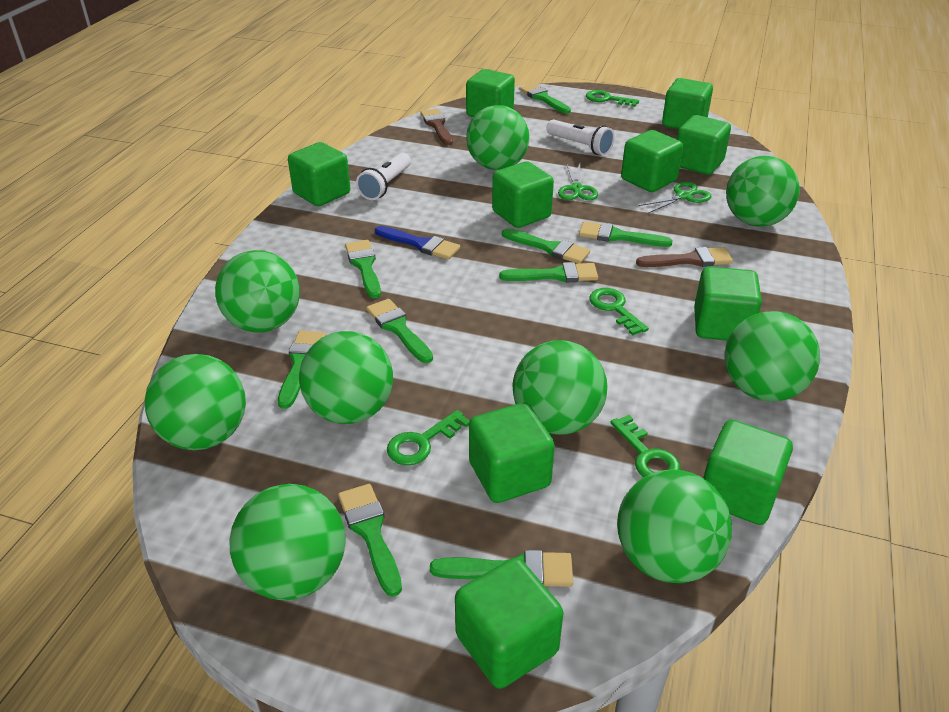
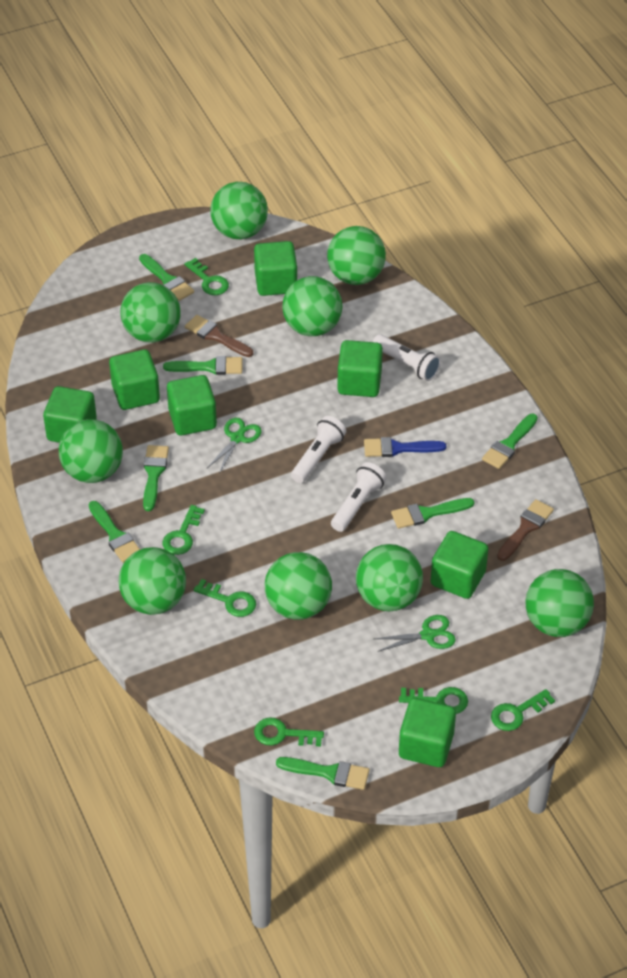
green brush: [278,330,326,409] [338,484,402,597] [345,240,381,298] [366,299,433,363] [430,550,573,587] [499,262,598,282] [502,228,590,263] [519,83,571,114] [579,221,673,247] = 9 -> [89,501,140,563] [139,254,194,301] [143,445,169,511] [163,356,243,375] [276,757,369,790] [391,498,474,529] [482,414,538,469] = 7
green cube: [288,142,350,206] [455,558,563,689] [466,69,515,117] [469,403,555,503] [492,161,554,228] [621,130,683,192] [662,78,713,129] [677,115,731,175] [694,266,762,341] [703,420,793,525] = 10 -> [43,386,97,443] [109,349,160,410] [167,375,217,435] [254,241,297,296] [337,340,383,397] [399,698,456,767] [431,531,488,599] = 7
green key: [387,410,470,465] [586,90,639,107] [589,288,649,336] [610,415,681,478] = 4 -> [163,505,205,555] [185,258,229,295] [194,579,256,617] [254,718,324,746] [399,687,468,714] [491,689,555,731] = 6
white flashlight: [356,152,411,200] [546,120,615,155] = 2 -> [291,416,346,483] [331,462,387,532] [373,334,441,381] = 3

